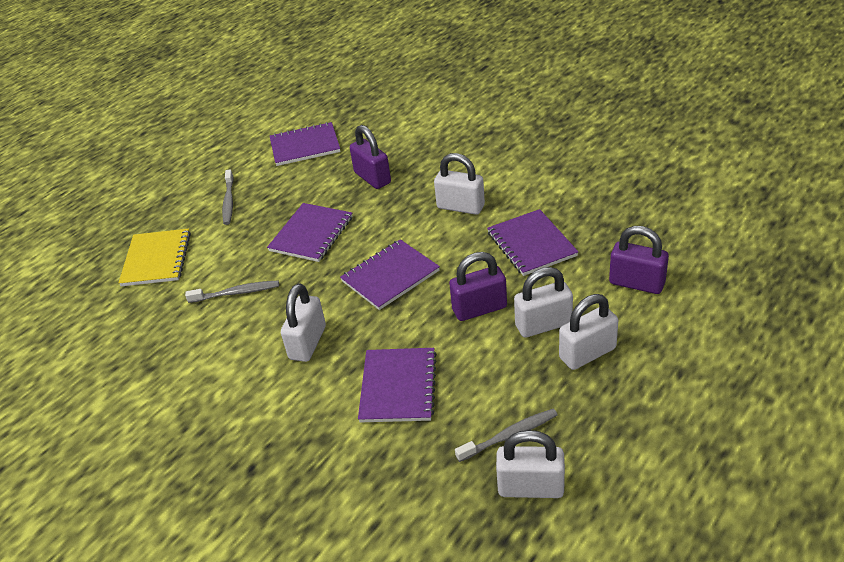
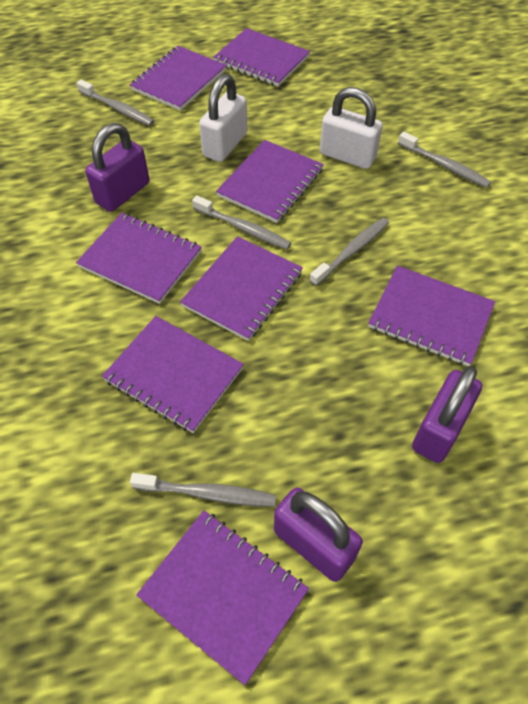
grey toothbrush: [185,280,279,303] [222,169,234,225] [455,409,558,462] = 3 -> [77,79,154,126] [130,473,276,507] [192,195,291,249] [309,218,389,286] [398,131,491,188] = 5
purple notebook: [267,203,353,262] [270,122,340,166] [340,239,440,310] [358,348,437,422] [487,209,578,276] = 5 -> [76,213,202,304] [102,316,244,433] [130,46,227,111] [136,510,309,685] [180,236,303,341] [213,28,310,87] [216,140,324,223] [368,265,495,366] = 8
white padlock: [281,283,326,362] [434,153,485,215] [496,430,565,498] [514,267,573,338] [559,294,618,370] = 5 -> [199,74,247,162] [320,87,383,169] = 2
yellow notebook: [118,228,191,286] = 1 -> none = 0

